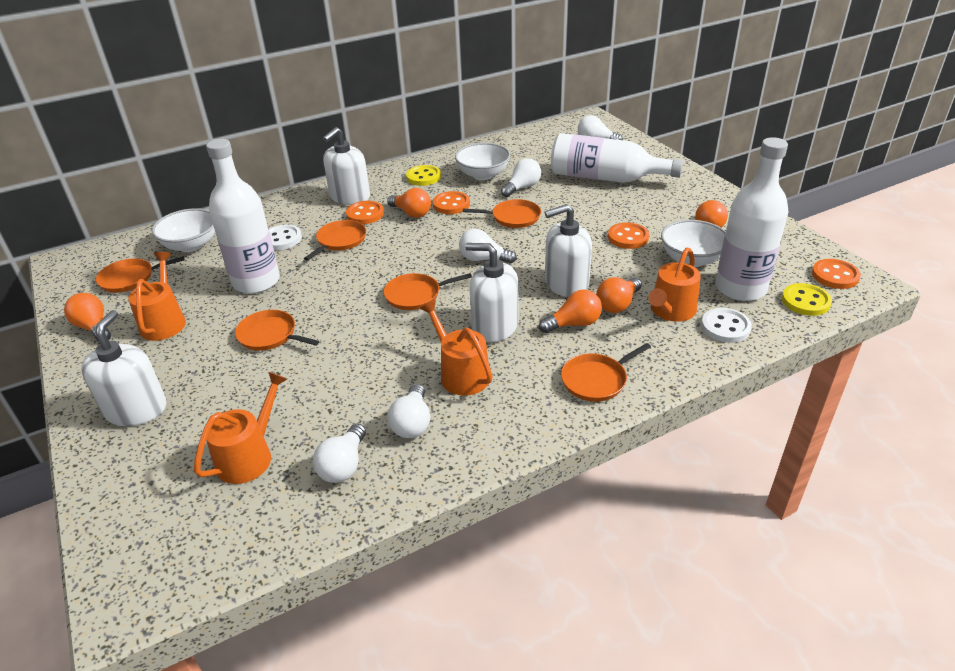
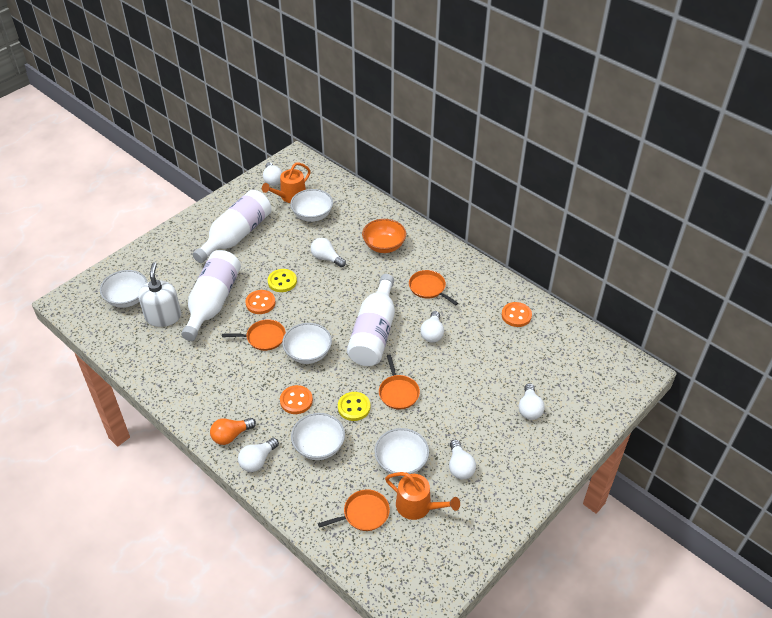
orange bowl: none = 0 -> [362,219,406,253] = 1
orange button: [346,201,384,224] [433,191,470,214] [608,223,649,249] [812,259,861,289] = 4 -> [245,290,275,314] [280,385,313,414] [502,302,532,327] = 3
orange light bulb: [64,293,111,342] [387,188,431,218] [539,289,602,333] [596,277,642,313] [695,200,728,228] = 5 -> [210,418,256,445] = 1
orange pan: [96,256,185,293] [235,310,319,351] [304,220,366,261] [383,273,472,310] [463,199,541,228] [561,343,651,401] = 6 -> [222,319,286,351] [318,489,390,531] [379,355,420,409] [409,270,458,305] = 4
orange watering can: [128,252,186,341] [194,372,287,484] [420,300,493,396] [648,248,701,322] = 4 -> [262,162,311,203] [385,472,460,520] = 2
white bowl: [152,208,215,252] [455,143,510,180] [661,220,726,267] = 3 -> [100,270,148,308] [282,323,332,364] [290,189,333,222] [291,413,345,460] [374,428,429,477] = 5
white button: [269,225,302,250] [701,308,752,343] = 2 -> none = 0
white light bulb: [313,424,366,483] [387,384,430,438] [459,229,517,264] [501,158,541,197] [578,115,623,140] = 5 -> [238,438,279,472] [263,162,282,186] [311,238,346,267] [420,311,444,343] [449,440,476,480] [519,383,544,420] = 6
white soap dispenser: [81,310,166,426] [323,127,370,205] [465,243,518,342] [545,204,592,297] = 4 -> [138,262,181,327] = 1

